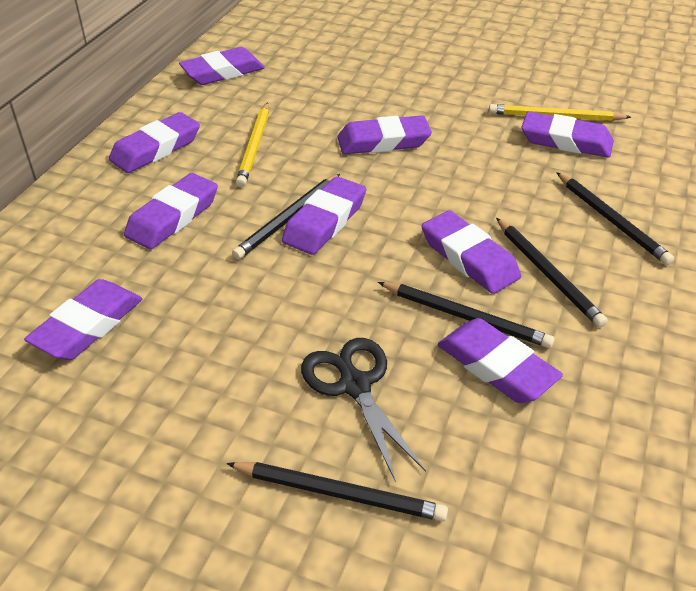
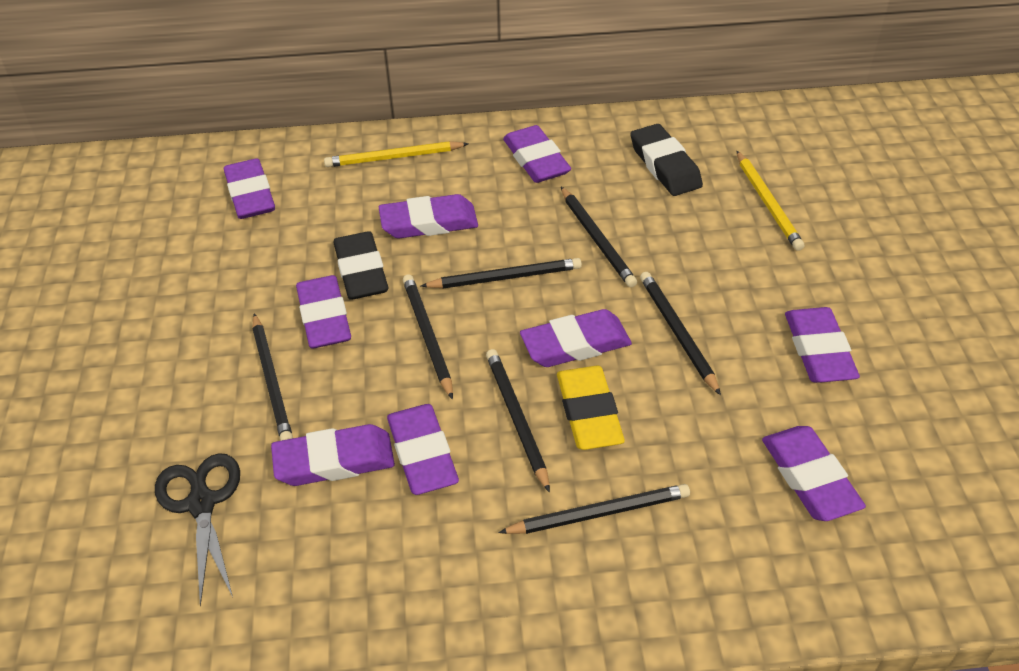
black eraser: none = 0 -> [334,231,388,300] [630,124,703,196] = 2
black pencil: [227,462,448,521] [232,174,340,259] [378,282,555,348] [496,218,608,328] [556,172,674,265] = 5 -> [252,313,293,441] [403,274,453,400] [421,258,582,289] [486,349,550,493] [498,484,690,534] [561,187,637,287] [640,272,721,395] = 7
yellow eraser: none = 0 -> [557,365,625,450] = 1

